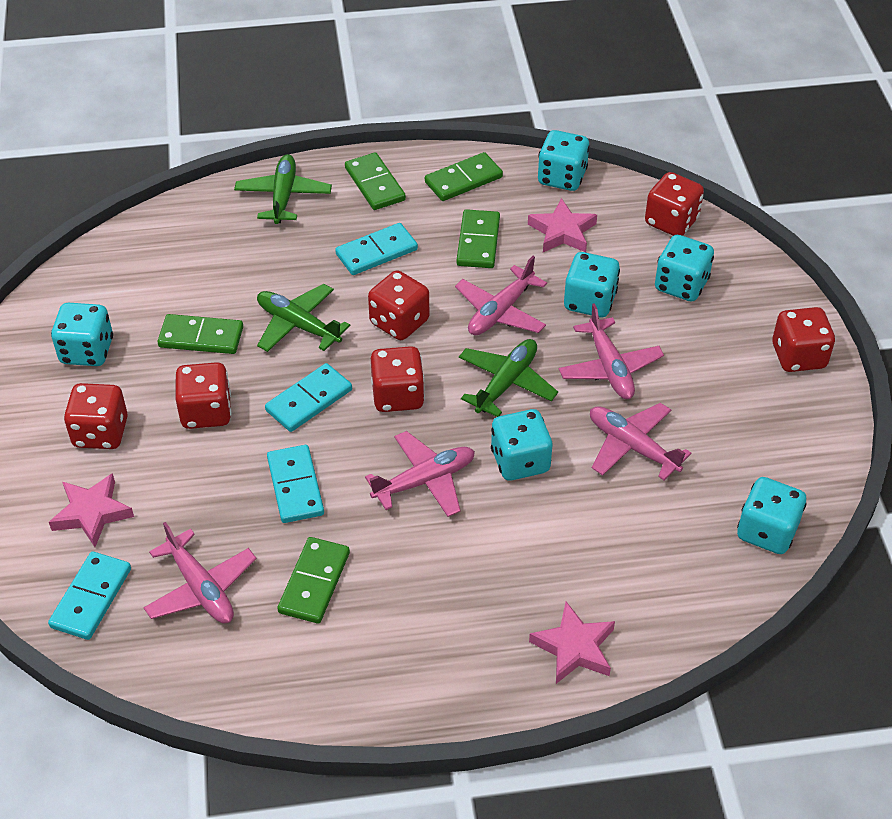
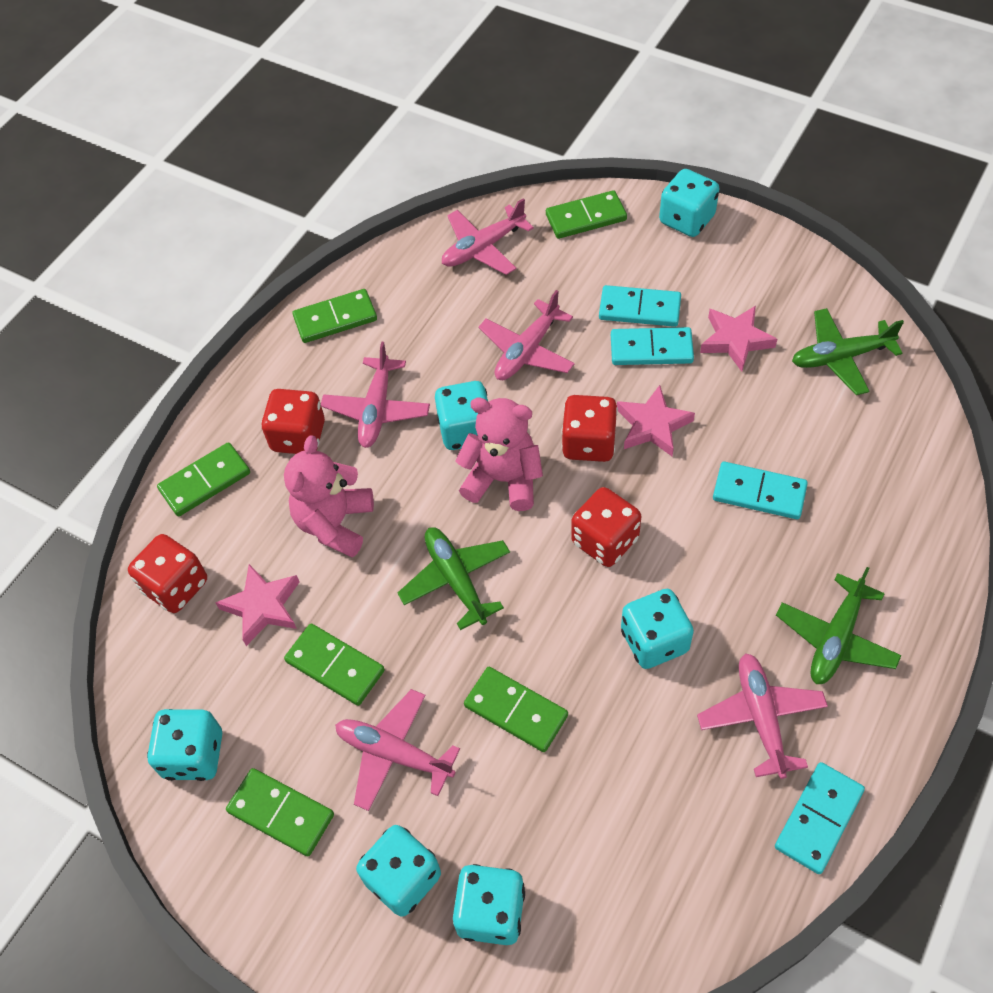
green domino: [158,314,243,354] [278,537,350,624] [345,152,406,210] [425,152,503,201] [456,209,500,268] = 5 -> [157,442,250,516] [226,768,334,856] [284,623,385,706] [293,289,377,343] [464,667,568,752] [546,190,627,239] = 6
pink teddy bear: none = 0 -> [284,435,374,558] [455,398,543,511] = 2
red dice: [64,383,128,449] [176,362,231,429] [368,270,429,340] [371,346,425,412] [645,172,704,236] [772,307,835,372] = 6 -> [128,534,207,613] [261,389,325,454] [561,395,618,462] [571,487,641,567] = 4

